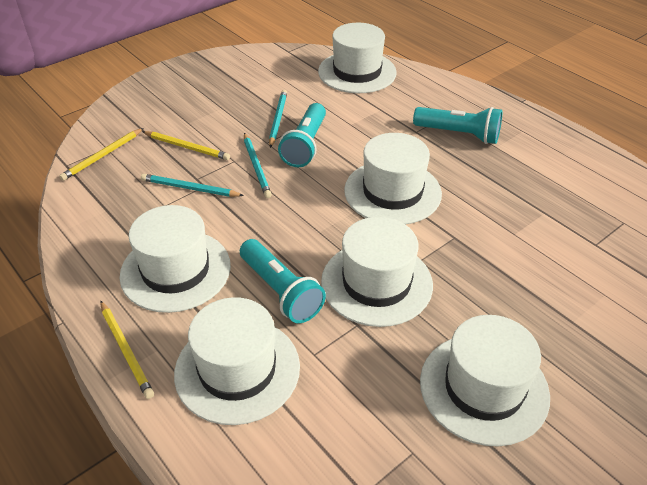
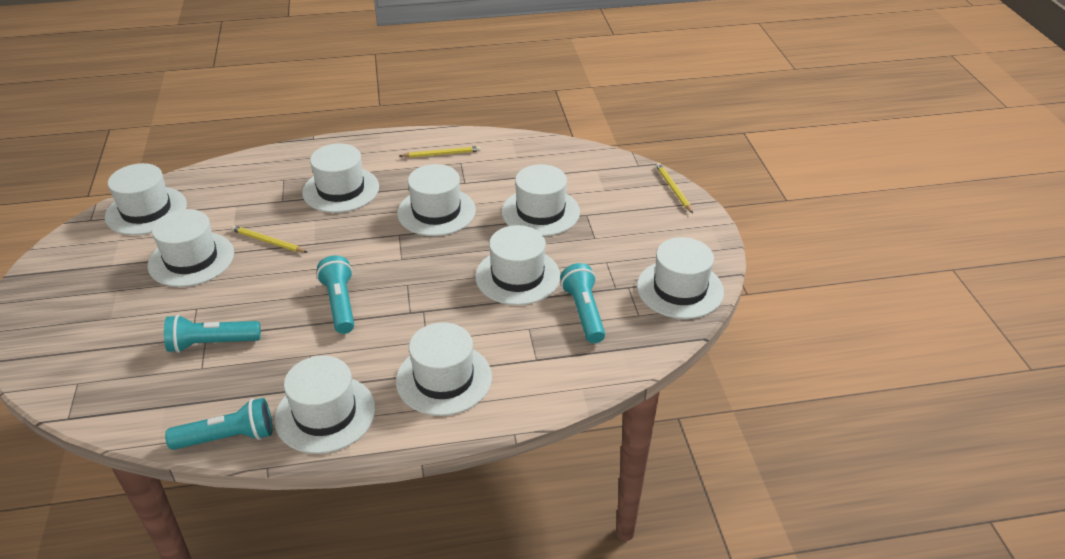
turquoise flashlight: [240,239,326,323] [278,103,326,167] [413,107,502,144] = 3 -> [164,315,261,353] [165,398,273,450] [316,255,354,334] [560,263,605,343] = 4
turquoise pencil: [141,174,244,197] [244,133,272,198] [269,90,287,148] = 3 -> none = 0
white hat: [119,205,231,313] [174,297,300,425] [318,23,397,93] [321,217,433,327] [344,133,442,224] [420,315,550,447] = 6 -> [105,163,187,235] [148,209,234,287] [274,356,375,454] [302,143,379,213] [396,322,492,416] [397,164,476,236] [475,225,560,305] [502,165,580,236] [637,237,724,319] = 9

